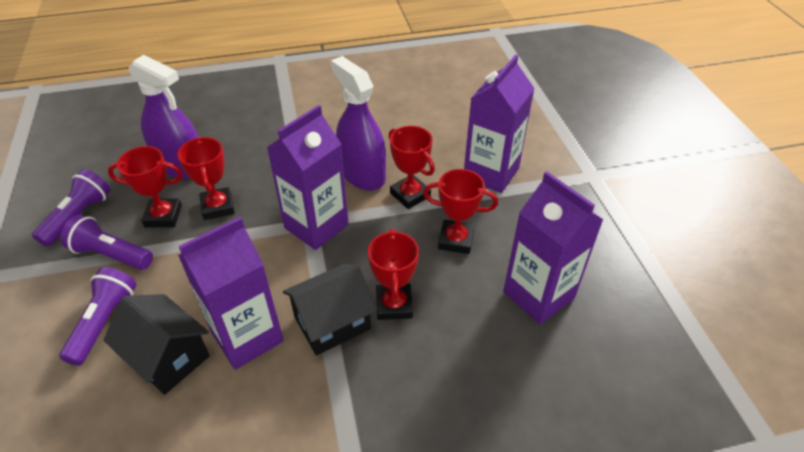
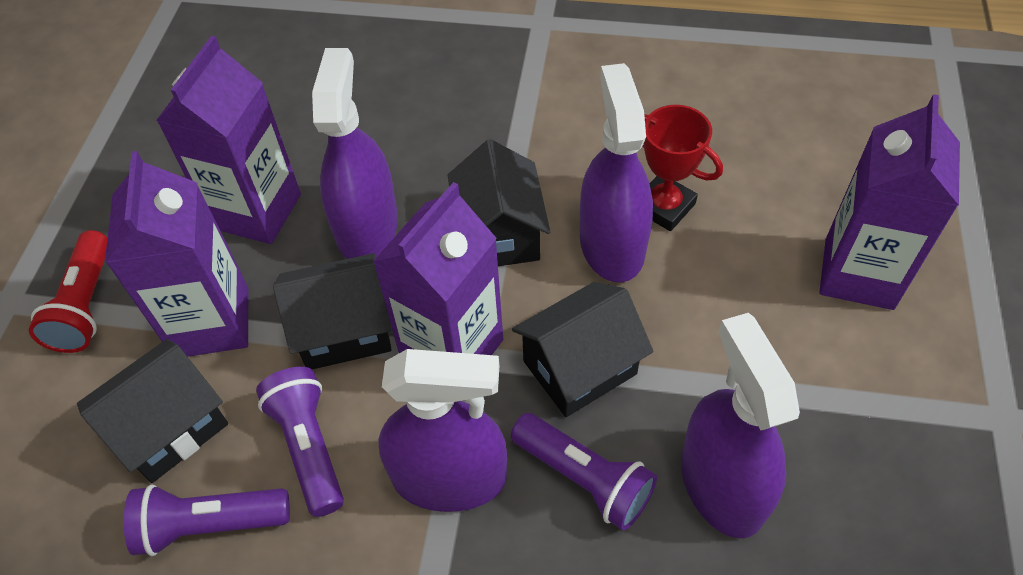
black house: [103,294,210,395] [283,264,377,356] = 2 -> [77,339,228,483] [273,253,392,369] [447,139,550,266] [512,282,653,417] = 4
purple spray bottle: [128,55,198,179] [331,56,386,191] = 2 -> [312,48,398,259] [378,349,507,512] [580,63,653,282] [681,313,800,538] = 4
red flashlight: none = 0 -> [29,230,108,353] = 1
red trophy: [108,146,183,228] [177,137,235,220] [368,229,419,320] [389,126,435,209] [423,169,498,254] = 5 -> [642,105,723,231] = 1

